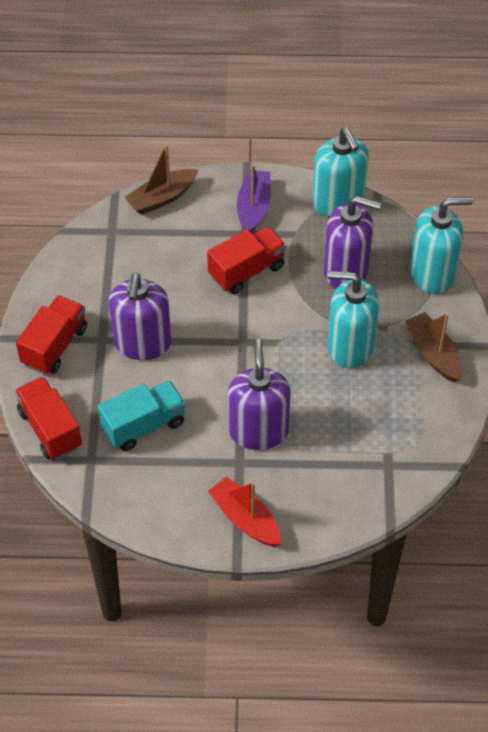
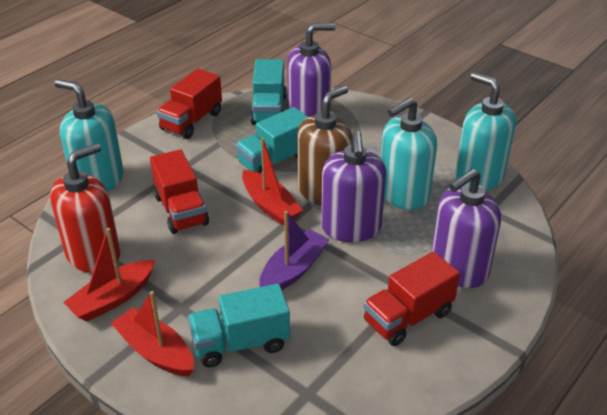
brown boat: [124,144,198,215] [405,312,462,382] = 2 -> none = 0
brown soap dispenser: none = 0 -> [297,86,352,206] = 1
red boat: [208,476,281,547] = 1 -> [63,228,155,321] [111,291,194,376] [242,138,303,225] = 3
red soap dispenser: none = 0 -> [50,143,120,273] = 1
turquoise truck: [98,380,186,451] = 1 -> [188,283,290,367] [235,107,308,174] [250,59,287,125] = 3

